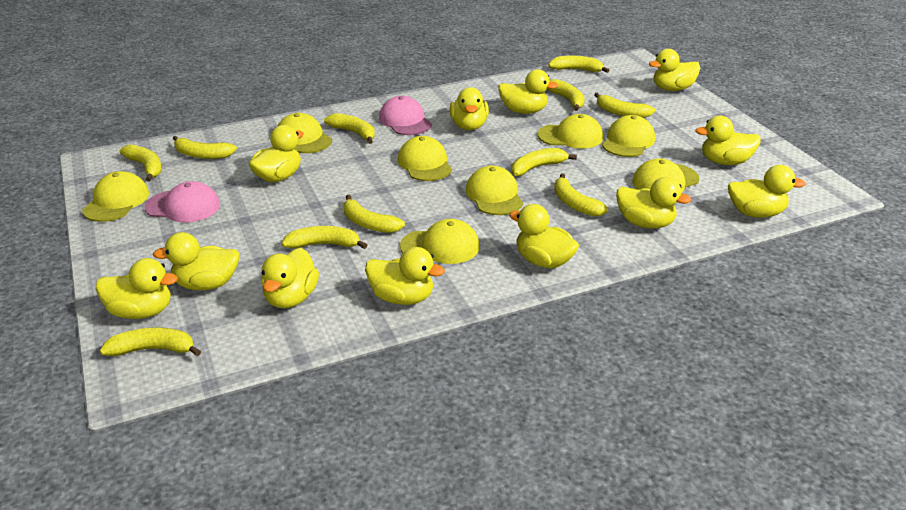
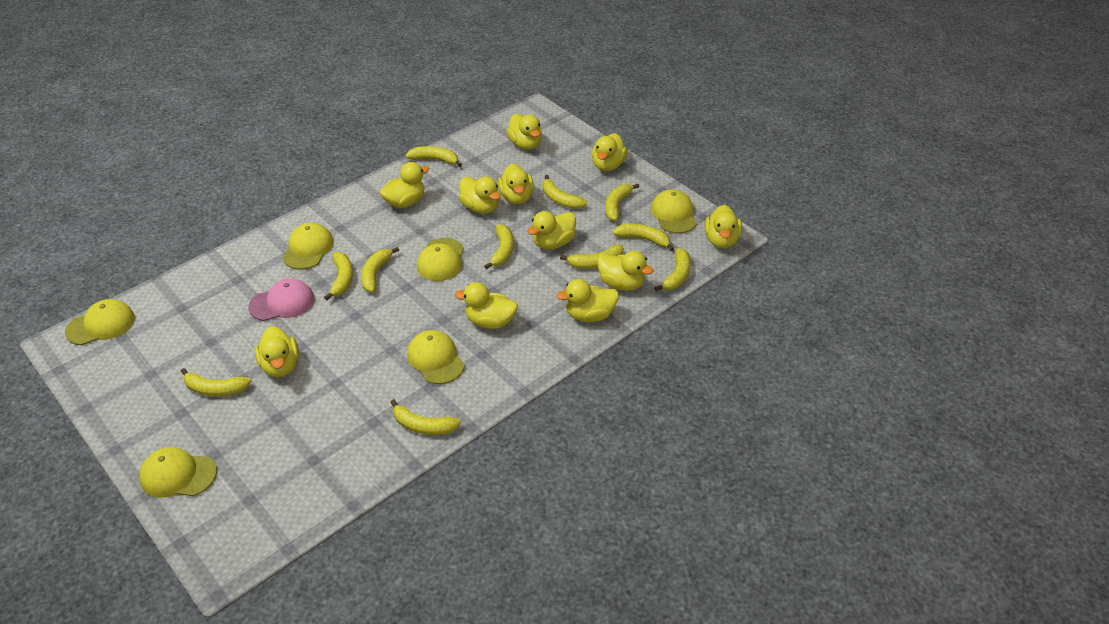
pink cap: [145,181,220,222] [379,96,432,135] = 2 -> [248,278,314,321] = 1
yellow cap: [82,171,149,222] [278,113,332,153] [398,136,452,181] [400,219,480,264] [466,166,523,215] [537,114,603,149] [602,115,655,157] [632,158,699,193] = 8 -> [65,299,135,345] [139,447,217,498] [283,223,333,270] [407,330,465,384] [417,238,464,281] [651,189,697,234] = 6
yellow duck: [96,258,178,319] [153,232,240,290] [249,125,304,183] [262,248,319,308] [365,247,445,305] [450,87,489,130] [498,69,558,114] [509,204,579,268] [616,177,692,228] [649,49,700,91] [695,116,761,165] [728,165,806,218] = 12 -> [255,326,299,377] [380,162,429,208] [455,282,518,329] [459,176,501,214] [498,163,534,204] [506,114,542,150] [527,211,576,250] [557,279,619,322] [592,133,627,171] [597,251,654,291] [705,205,742,248] = 11

